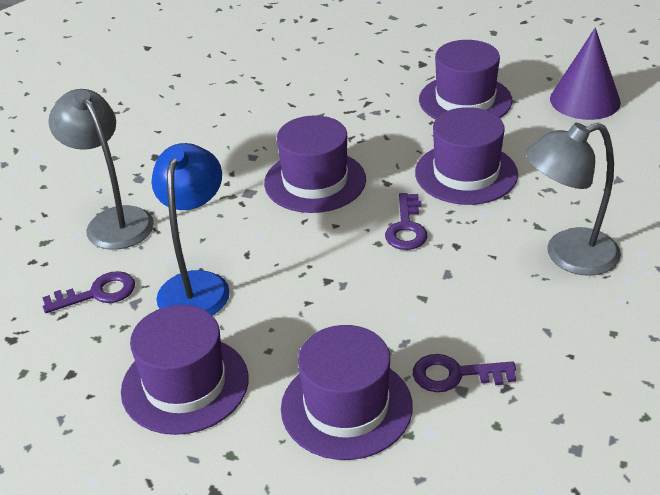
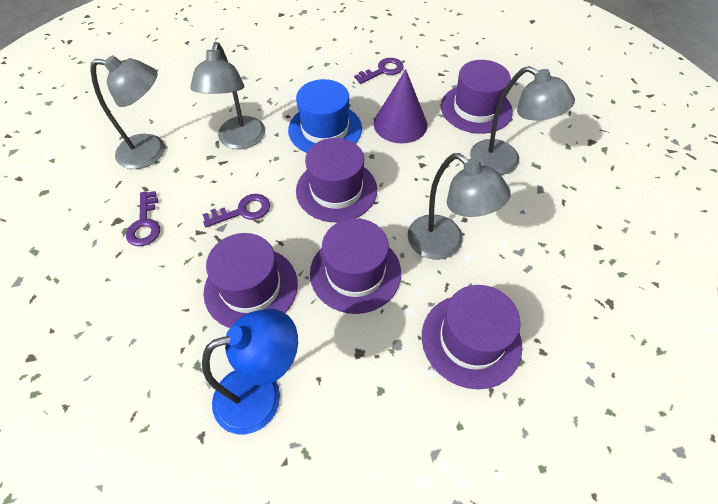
blue hat: none = 0 -> [288,79,362,153] = 1
grey lamp: [48,89,154,250] [526,123,621,276] = 2 -> [90,55,165,169] [190,42,265,149] [408,153,511,260] [470,66,575,175] = 4

